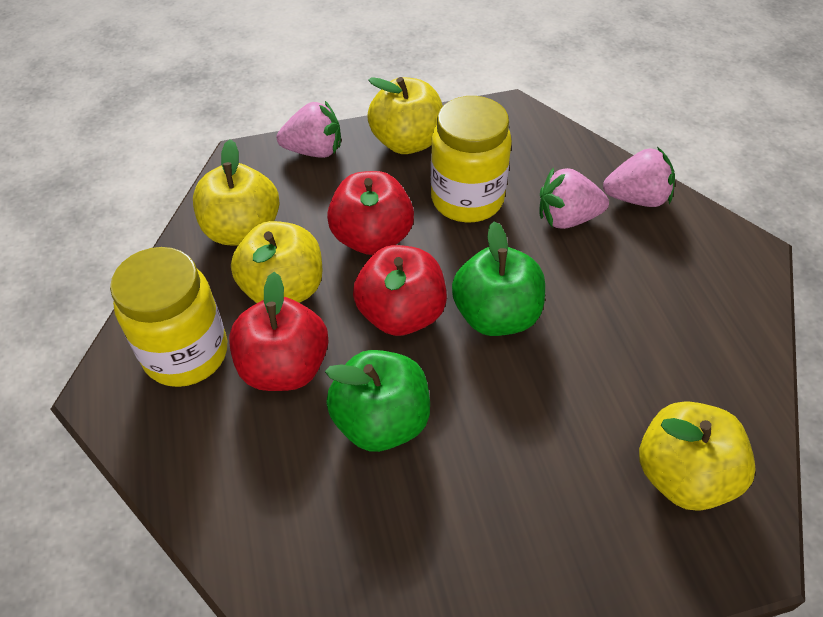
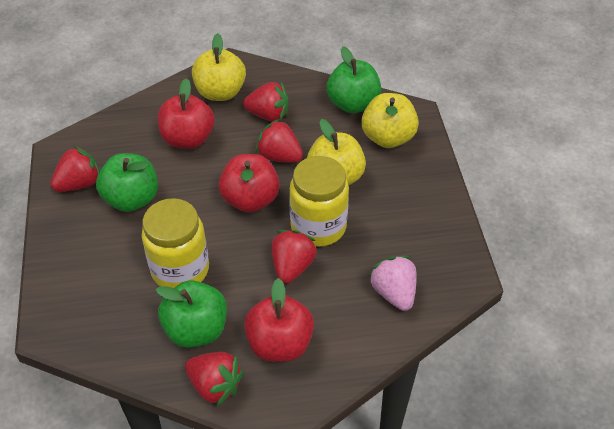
green apple: [325,350,430,452] [452,221,545,336] = 2 -> [96,153,158,212] [155,280,227,348] [327,46,381,113] = 3
pink strawberry: [277,101,341,158] [539,167,609,229] [603,147,675,207] = 3 -> [369,256,417,311] = 1
red strawberry: none = 0 -> [50,146,99,192] [185,352,243,406] [243,82,288,122] [255,119,303,163] [271,230,317,284] = 5
yellow apple: [193,139,280,246] [231,221,323,303] [367,77,443,154] [639,402,756,511] = 4 -> [192,33,246,101] [307,119,366,185] [361,93,419,148] = 3

